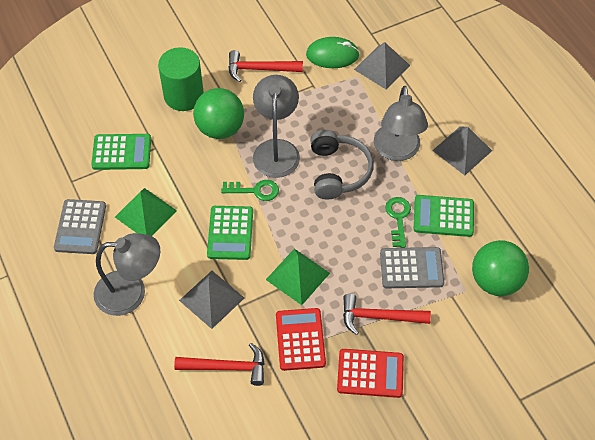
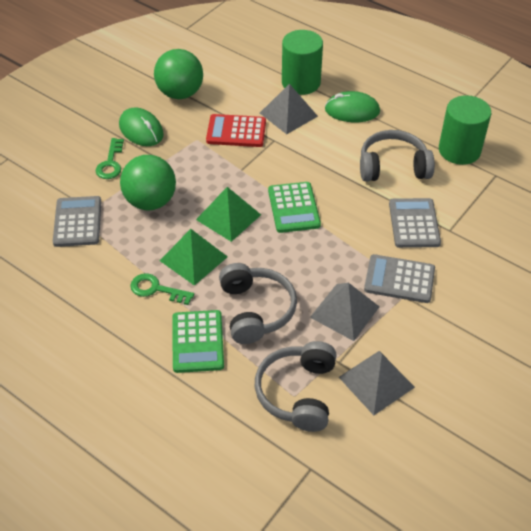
green calculator: [91,134,151,170] [207,206,253,260] [414,195,474,237] = 3 -> [172,310,224,373] [268,182,321,233] = 2
green cylinder: [158,47,204,111] = 1 -> [282,30,323,95] [439,95,491,165] = 2
green mouse: [306,37,360,68] = 1 -> [119,107,164,146] [325,91,380,122] = 2
grey calculator: [54,199,106,254] [380,247,444,288] = 2 -> [53,196,101,247] [364,254,435,303] [389,198,441,248] = 3
grey headphones: [310,130,374,200] = 1 -> [219,263,297,344] [255,341,337,432] [360,130,435,182] = 3
grey lamp: [94,233,160,316] [253,75,300,178] [374,86,428,161] = 3 -> none = 0
red calculator: [276,308,326,371] [337,349,404,398] = 2 -> [206,114,266,147] = 1
red hammer: [174,343,264,386] [229,50,303,82] [343,294,431,335] = 3 -> none = 0

